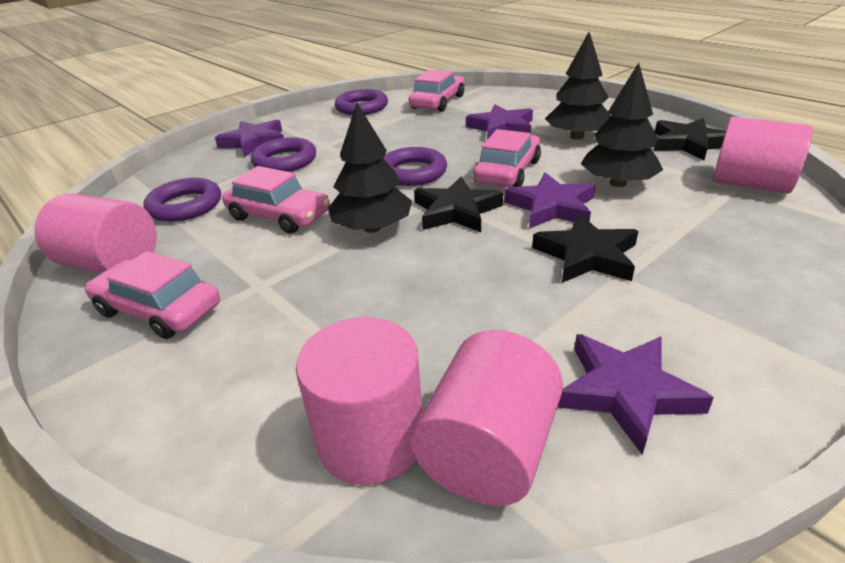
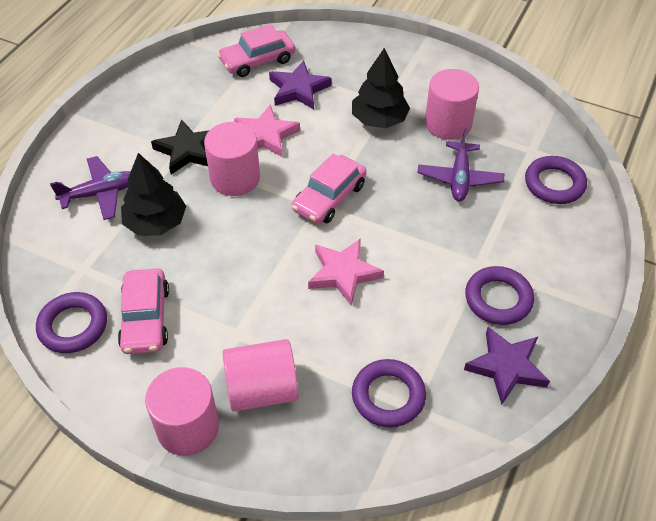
black star: [414,177,503,232] [532,214,638,283] [654,118,726,161] = 3 -> [151,119,209,175] = 1
black tree: [328,103,412,233] [545,32,611,140] [581,63,663,187] = 3 -> [121,153,186,235] [352,48,410,128] = 2
pink car: [85,251,220,339] [222,166,330,234] [409,70,465,112] [473,129,541,187] = 4 -> [118,269,169,354] [217,24,295,77] [292,153,367,224] = 3
pink star: none = 0 -> [234,105,300,157] [308,238,384,306] = 2
purple plane: none = 0 -> [50,156,131,220] [417,128,504,201] = 2
purple star: [215,119,284,157] [466,104,533,139] [504,172,595,228] [557,334,714,455] = 4 -> [269,61,332,109] [464,327,550,405] = 2

